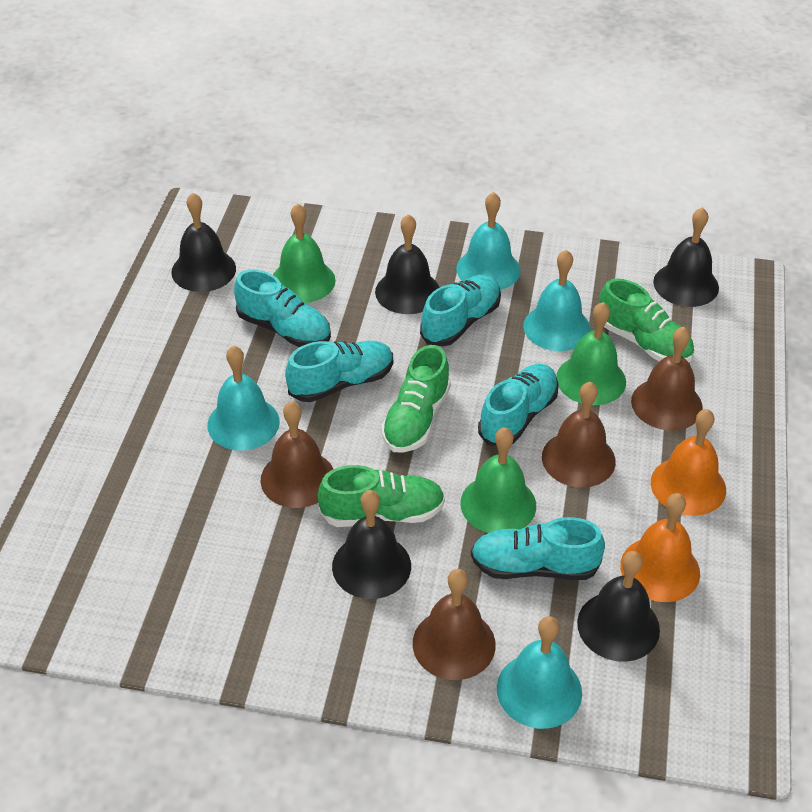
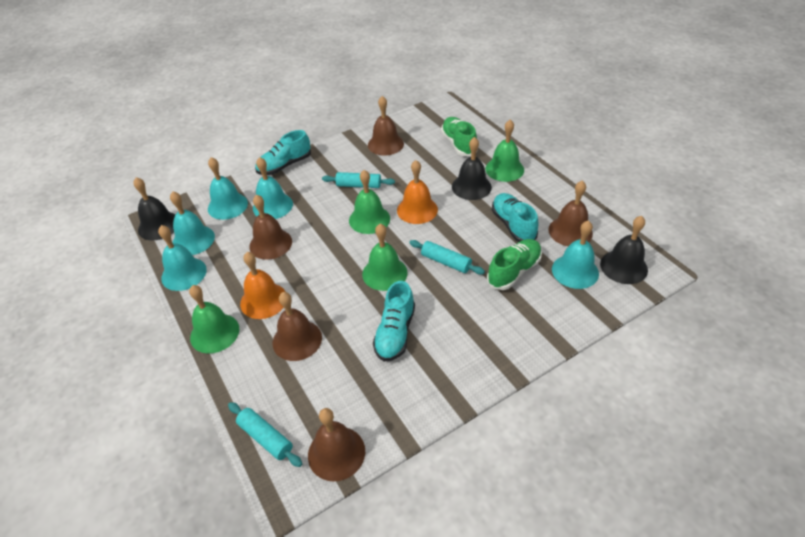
black bell: [171,193,236,292] [332,490,411,599] [375,214,440,314] [577,551,660,662] [653,207,719,307] = 5 -> [133,177,175,241] [452,137,492,200] [600,216,648,284] = 3
brown bell: [260,401,333,508] [413,569,496,680] [542,382,616,488] [631,326,703,431] = 4 -> [249,195,292,260] [273,292,322,361] [308,408,365,481] [368,96,404,156] [549,181,593,246] = 5
green bell: [273,203,336,303] [460,427,536,533] [556,302,626,405] = 3 -> [189,285,239,354] [349,170,390,234] [362,224,408,291] [485,120,524,182] = 4
green shoe: [318,465,445,527] [381,345,451,453] [599,279,694,363] = 3 -> [441,117,478,156] [487,239,542,290] = 2
turquoise bell: [207,346,280,451] [456,192,521,290] [497,616,582,729] [523,250,591,351] = 4 -> [158,225,207,291] [170,191,215,255] [208,157,248,220] [253,157,293,219] [552,220,599,289] = 5
turquoise rolling pin: none = 0 -> [228,402,302,467] [322,172,395,188] [409,240,485,275] = 3
turquoise shoe: [234,269,331,347] [285,341,393,402] [420,275,501,346] [471,517,605,580] [478,364,559,446] = 5 -> [255,130,311,175] [373,281,415,362] [492,193,539,242] = 3

